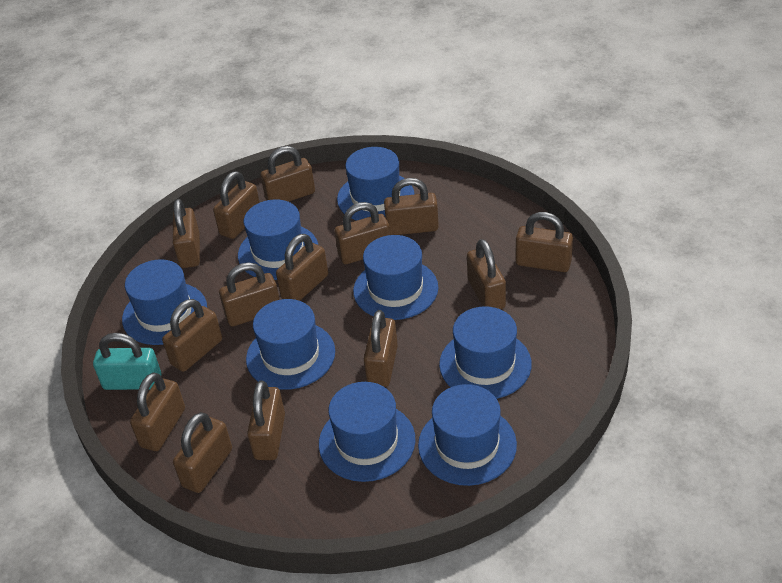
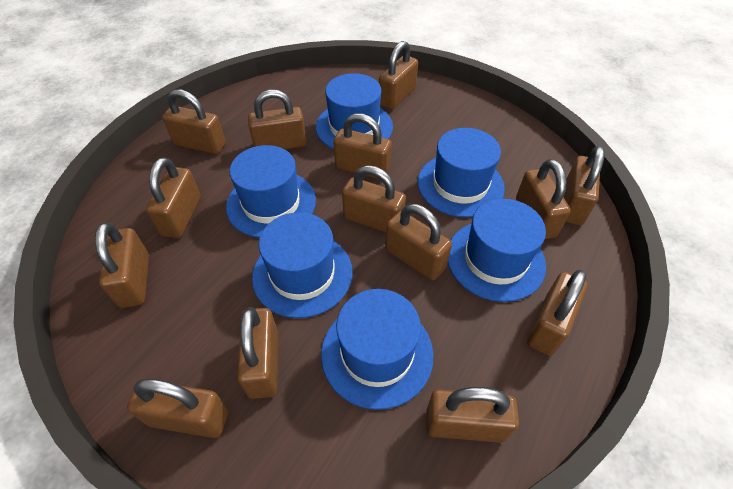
blue hat: [122,259,207,345] [238,200,318,280] [246,299,335,390] [319,382,416,482] [337,147,415,221] [353,235,438,320] [418,384,517,486] [439,306,532,399] = 8 -> [226,145,316,238] [252,212,353,318] [316,73,393,149] [321,289,434,410] [418,128,505,218] [448,199,546,302] = 6
turquoise padlock: [93,333,161,390] = 1 -> none = 0

